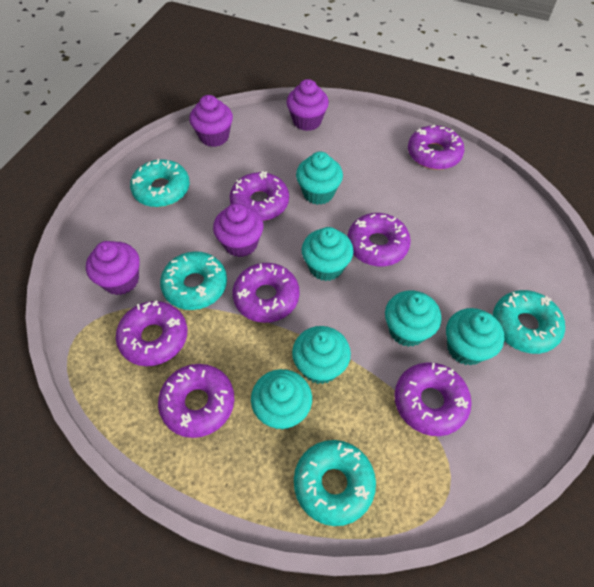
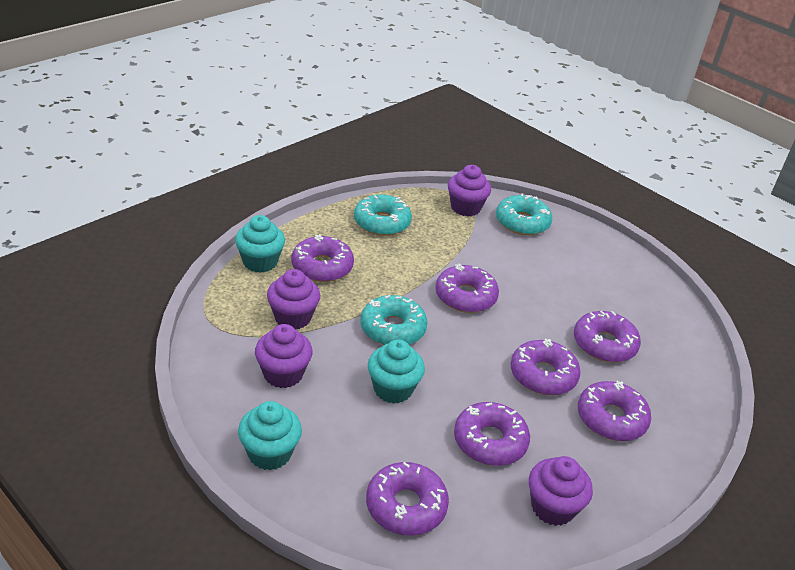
turquoise cupcake: [251,369,312,430] [292,326,351,384] [296,152,343,205] [302,227,354,281] [385,291,441,347] [446,308,504,366] = 6 -> [235,215,285,273] [238,401,302,470] [368,339,425,404] = 3
turquoise donut: [130,159,190,207] [160,251,227,310] [294,440,376,526] [493,290,565,354] = 4 -> [354,194,412,236] [360,295,428,345] [496,193,552,235] = 3

